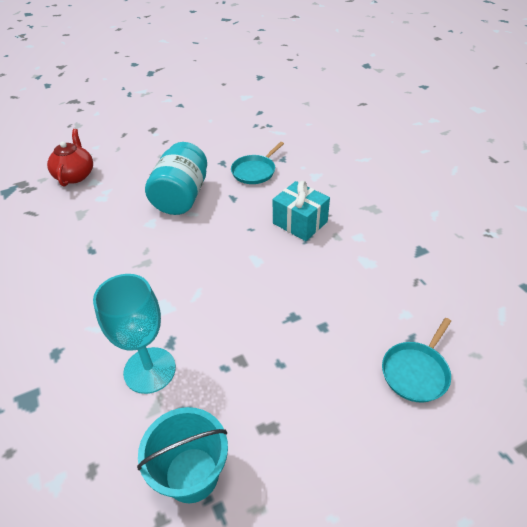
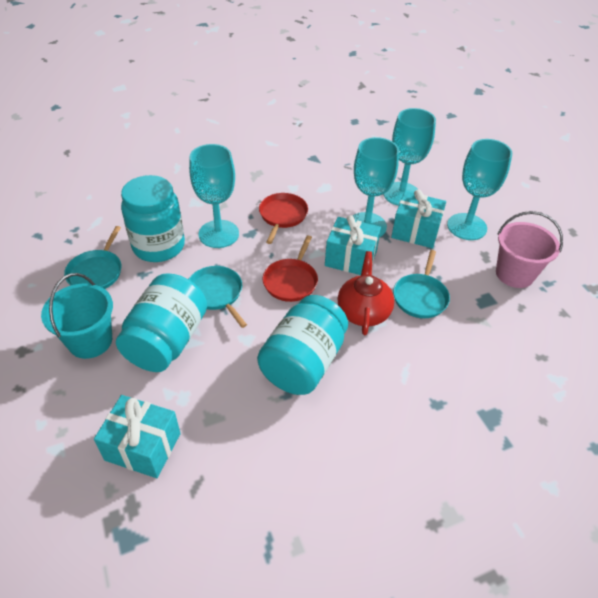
pink bucket: none = 0 -> [496,211,563,288] = 1
red pan: none = 0 -> [259,193,308,244] [262,235,318,302] = 2
turquoise gift: [273,181,330,241] = 1 -> [94,395,181,478] [325,215,381,275] [391,190,446,248] = 3
turquoise goblet: [93,274,176,394] = 1 -> [189,144,239,248] [353,137,399,237] [383,108,436,206] [447,139,512,240] = 4
turquoise jar: [145,142,207,215] = 1 -> [116,273,207,372] [121,175,185,262] [257,295,348,395] = 3
turquoise pan: [231,142,284,184] [382,318,451,402] = 2 -> [64,226,122,289] [188,266,247,328] [393,250,450,318] = 3

